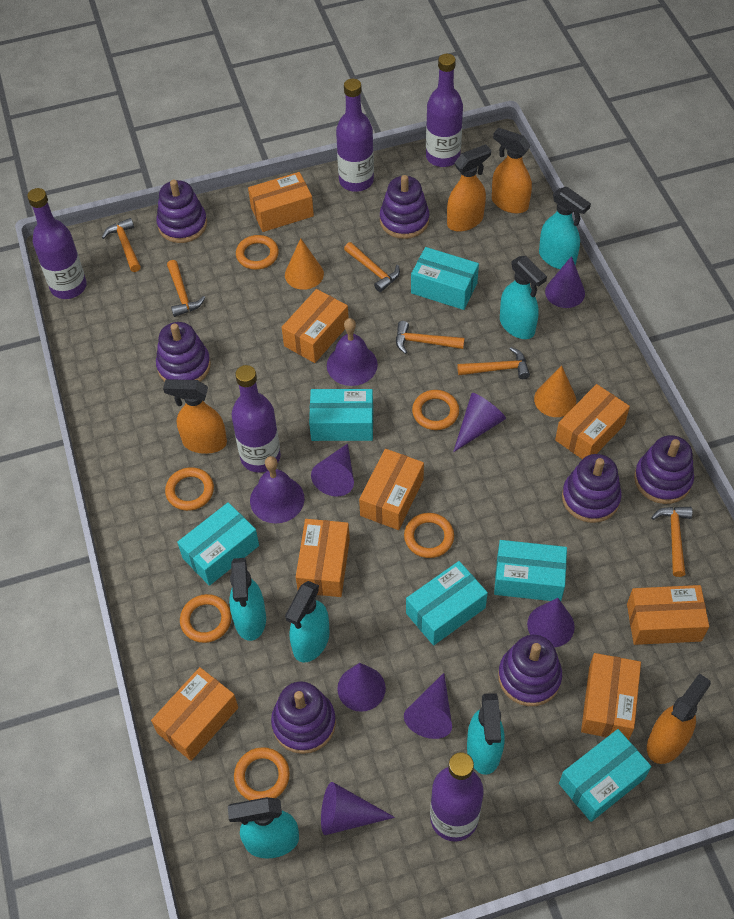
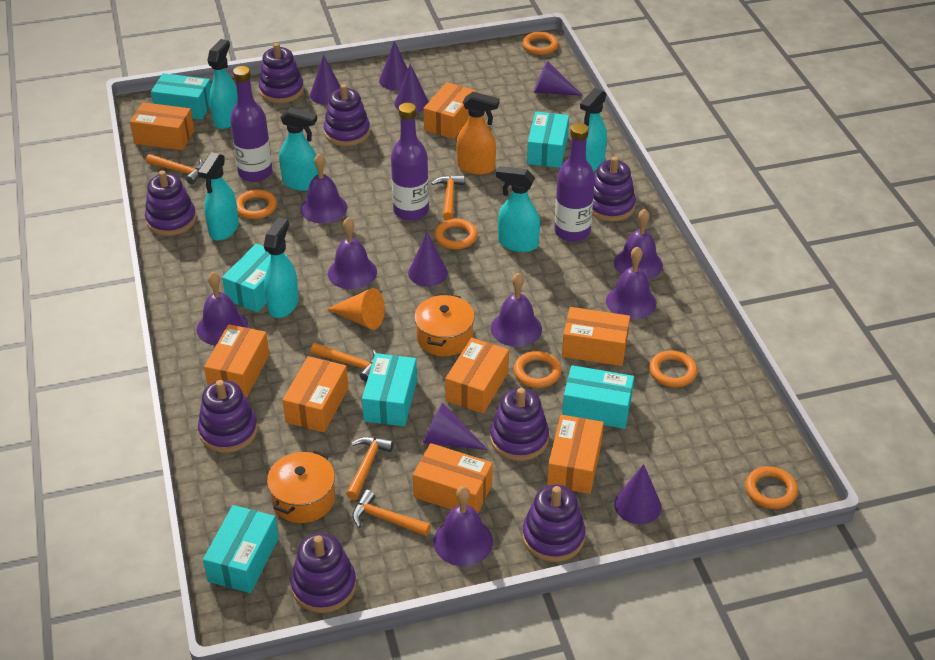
orange cone: [285,238,324,290] [534,366,576,417] = 2 -> [327,288,385,330] = 1
orange hammer: [102,218,141,272] [167,260,205,317] [344,242,400,292] [396,321,465,354] [457,347,530,379] [651,507,693,577] = 6 -> [146,154,203,184] [311,343,377,382] [346,436,394,500] [352,489,431,536] [431,175,465,220] = 5
orange pot: none = 0 -> [267,450,335,523] [414,294,475,356] = 2
orange spray bottle: [163,379,227,454] [447,144,491,232] [492,128,532,214] [647,673,711,764] = 4 -> [456,92,500,175] = 1
purple bell: [250,456,304,523] [327,318,378,386] = 2 -> [197,272,248,345] [301,154,347,224] [328,217,377,289] [433,486,493,566] [491,273,542,347] [606,246,656,320] [614,209,663,280] = 7
purple bottle: [27,188,87,299] [232,365,281,473] [336,79,374,192] [426,54,463,167] [430,752,484,842] = 5 -> [230,66,273,182] [391,103,429,221] [554,123,595,242] = 3
purple stacking toy: [156,180,207,243] [156,322,211,382] [271,681,336,754] [380,175,429,239] [498,635,562,706] [562,454,622,523] [634,435,694,504] = 7 -> [145,170,196,236] [198,380,258,453] [259,43,304,103] [291,533,356,613] [324,84,370,146] [490,388,549,461] [522,484,585,562] [592,157,636,221] = 8

